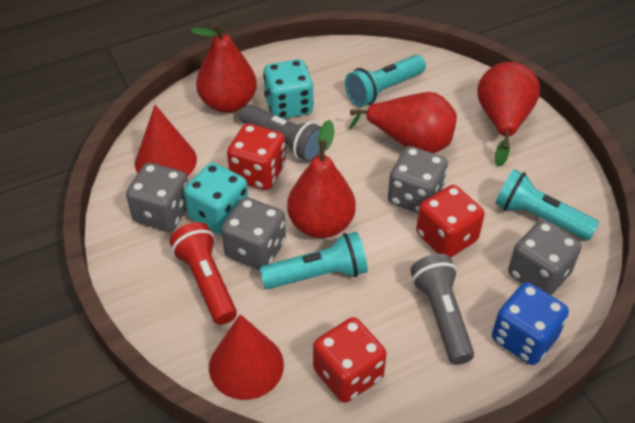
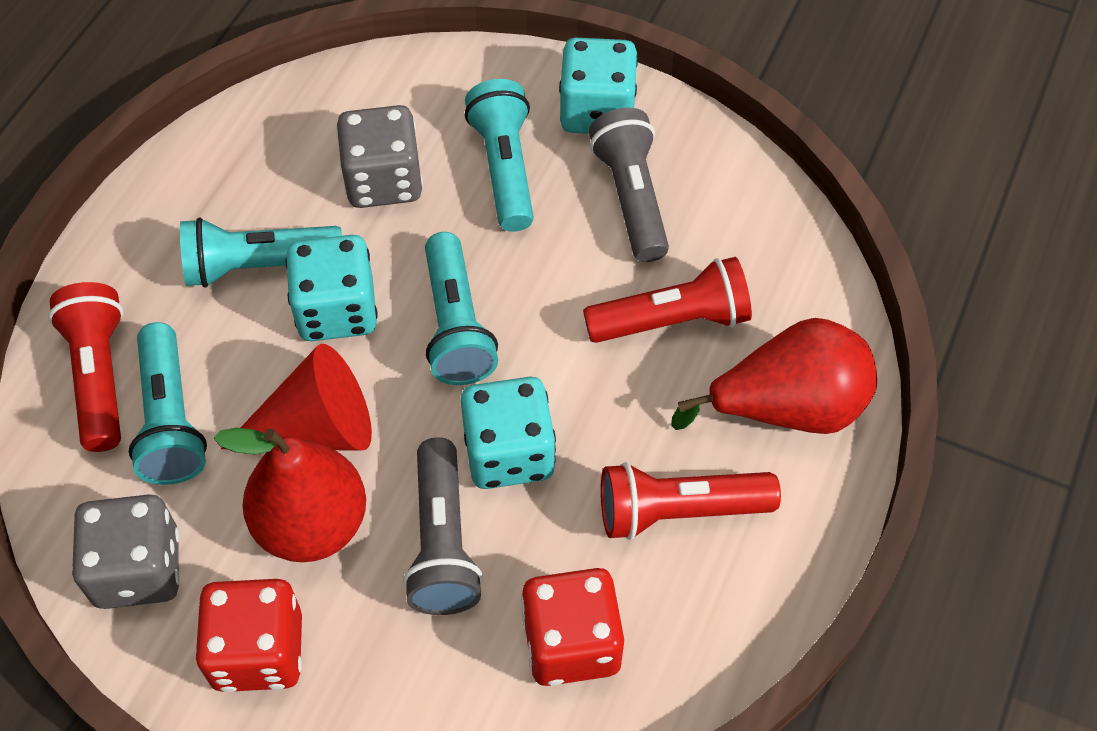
blue dice: [492,282,569,365] = 1 -> none = 0
grey dice: [126,163,188,232] [221,197,286,270] [388,146,448,213] [508,220,582,295] = 4 -> [72,494,180,609] [336,105,423,208] = 2
red cone: [135,105,197,176] [209,314,284,400] = 2 -> [221,344,372,451] = 1
red dice: [227,123,286,190] [313,317,387,403] [416,185,485,257] = 3 -> [195,579,302,692] [521,568,624,686] = 2
red flashlight: [169,222,237,325] = 1 -> [48,282,123,452] [583,257,752,343] [601,462,781,540] = 3
red pear: [191,22,257,113] [287,120,356,238] [349,92,457,153] [477,62,540,167] = 4 -> [214,428,366,562] [671,318,877,434] = 2
turquoise dice: [184,163,248,235] [263,59,314,119] = 2 -> [286,235,378,341] [461,377,556,489] [559,38,638,134] = 3
turquoise flashlight: [260,232,368,289] [345,55,426,107] [495,169,599,240] = 3 -> [129,322,207,485] [180,217,342,288] [425,232,498,385] [465,79,534,232] = 4

